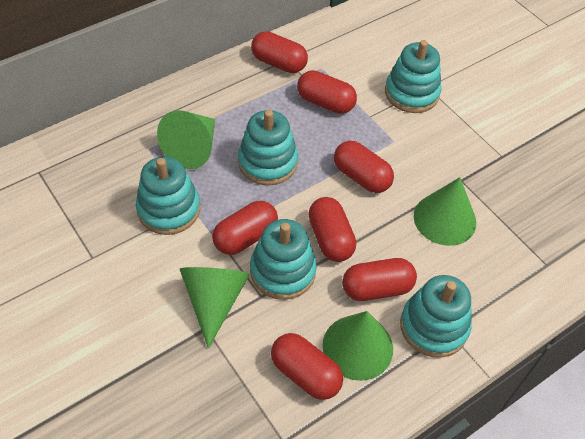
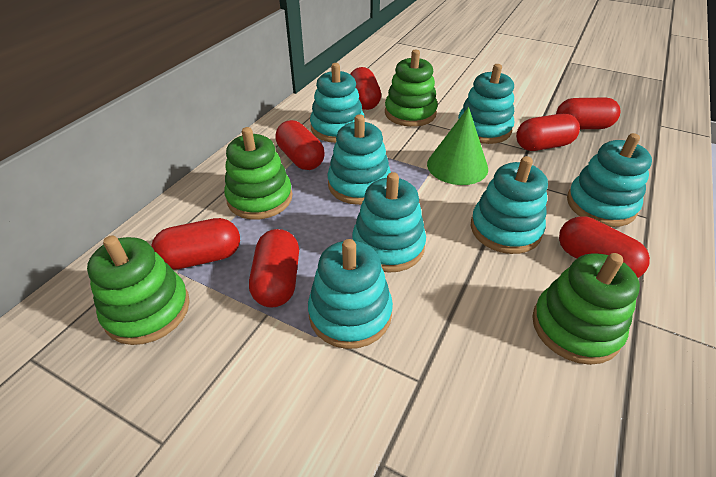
green cone: [157,110,215,169] [180,267,250,348] [323,311,393,381] [414,177,476,246] = 4 -> [427,107,488,185] = 1
green stacking toy: none = 0 -> [87,236,190,345] [224,127,292,220] [385,50,438,127] [532,253,640,365] = 4
turquoise stacking toy: [136,157,200,235] [238,110,298,185] [250,219,317,300] [385,40,442,113] [400,275,471,358] = 5 -> [308,239,393,349] [310,63,365,143] [327,114,391,205] [352,172,426,273] [458,64,514,144] [471,156,548,254] [567,133,652,227] = 7

